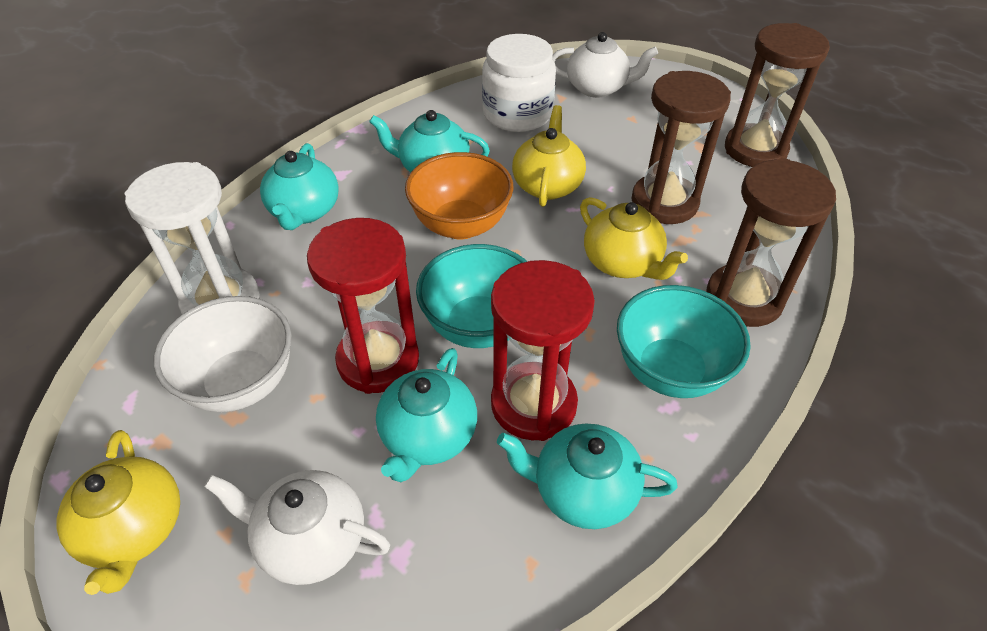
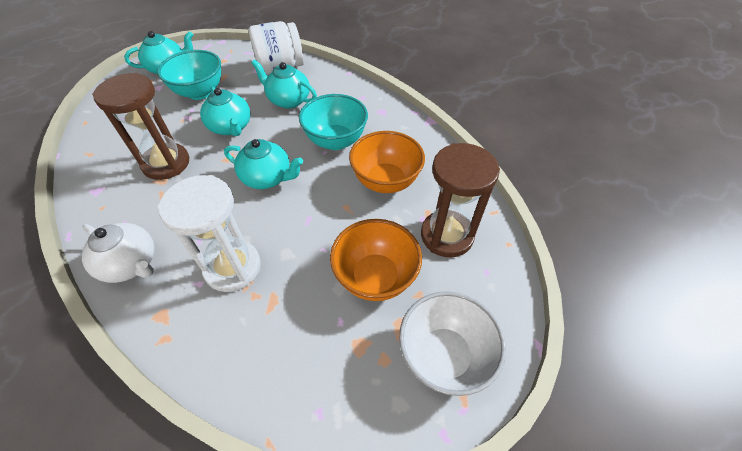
brown hourglass: [631,71,731,224] [706,158,836,327] [725,23,830,167] = 3 -> [92,73,189,180] [421,143,500,258] = 2
orange bowl: [405,152,513,240] = 1 -> [330,219,422,301] [349,131,425,193] = 2
red hourglass: [307,218,419,394] [491,260,595,441] = 2 -> none = 0
white teapot: [204,470,390,585] [552,32,658,98] = 2 -> [82,223,155,283] = 1
yellow teapot: [57,430,180,595] [512,105,586,207] [580,197,688,280] = 3 -> none = 0

